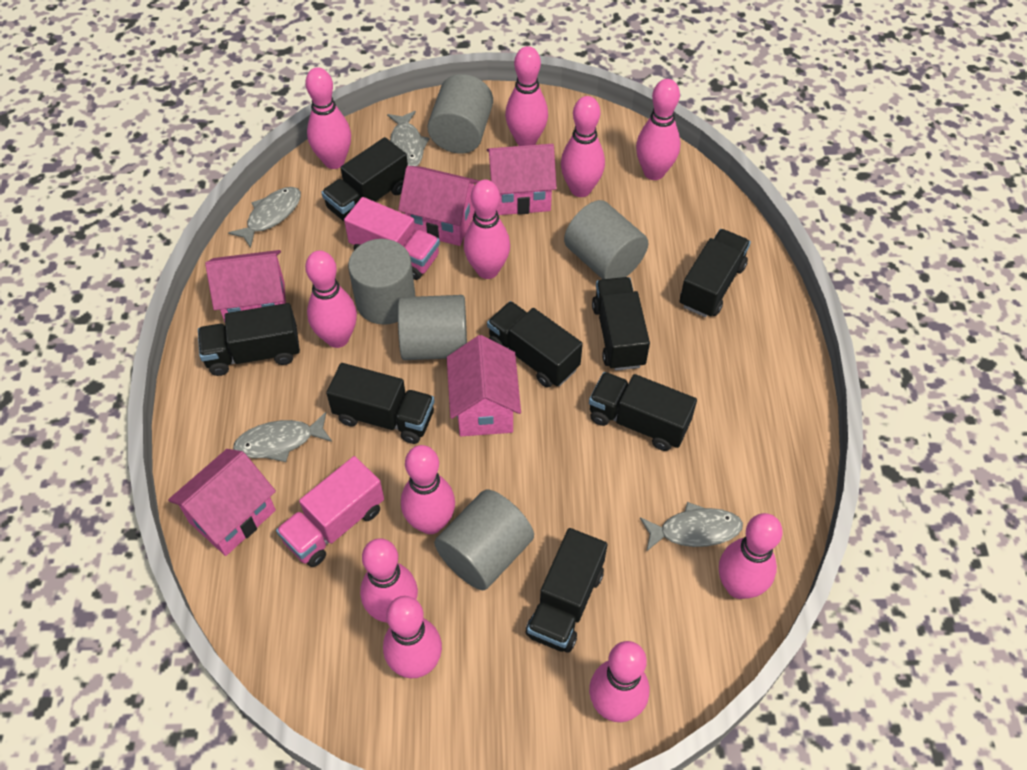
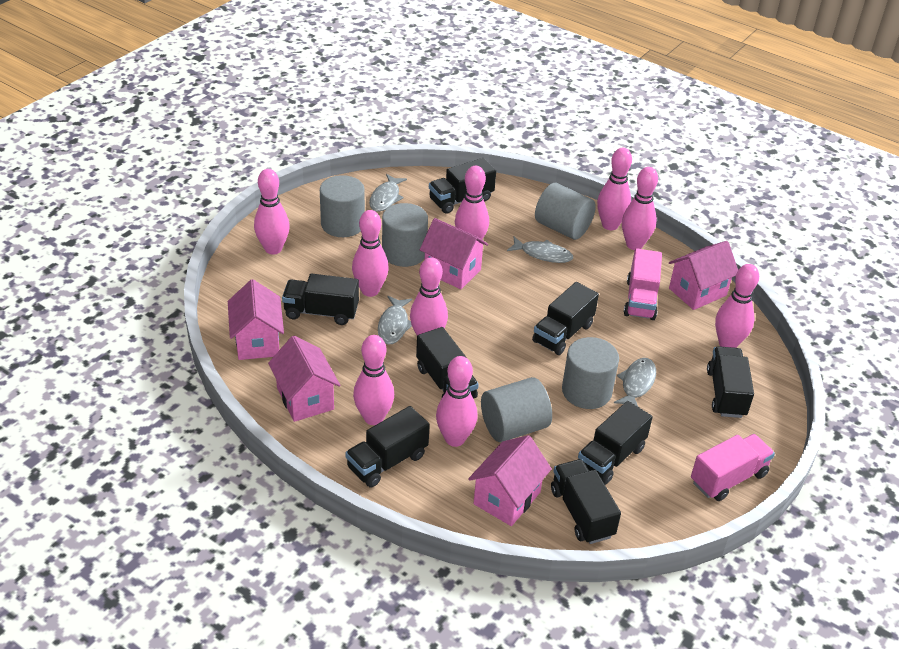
pink bowling pin: [305,67,351,169] [305,250,357,348] [360,538,418,623] [383,596,442,678] [401,445,455,534] [464,180,510,279] [505,46,548,146] [561,96,605,197] [589,641,649,722] [636,79,680,180] [719,513,783,599] = 11 -> [254,169,290,255] [352,210,389,297] [353,335,394,425] [410,258,448,335] [436,356,478,447] [455,166,489,239] [597,148,632,230] [622,167,658,250] [715,264,759,348] = 9

